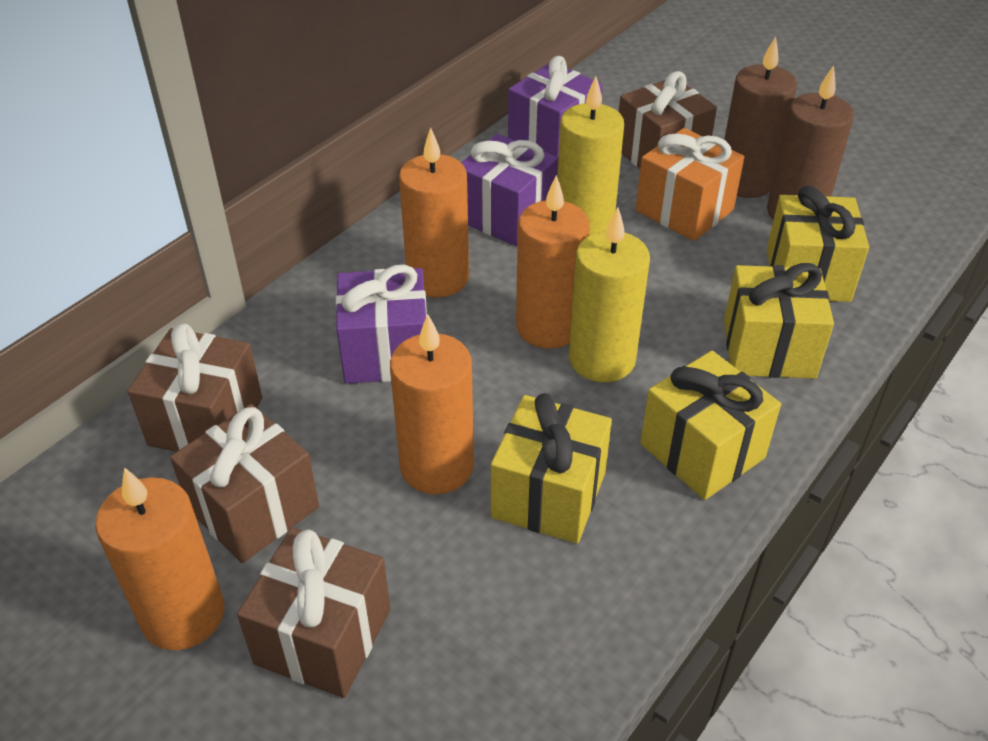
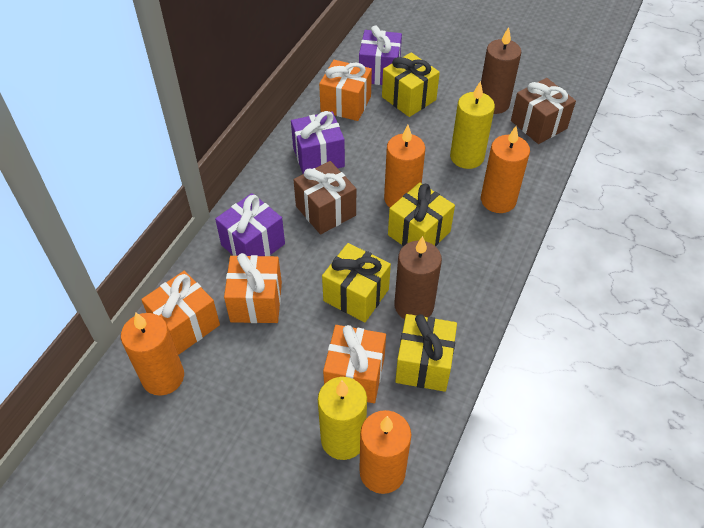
brown gift: [128,324,262,452] [170,404,319,563] [237,527,391,698] [619,71,717,169] = 4 -> [294,161,356,234] [511,78,576,144] = 2
orange gift: [635,128,744,241] = 1 -> [141,271,220,354] [224,253,282,323] [319,60,372,121] [323,325,386,403] = 4

